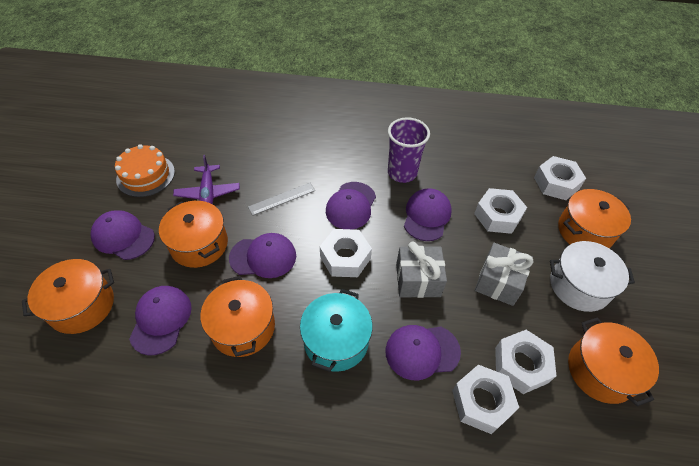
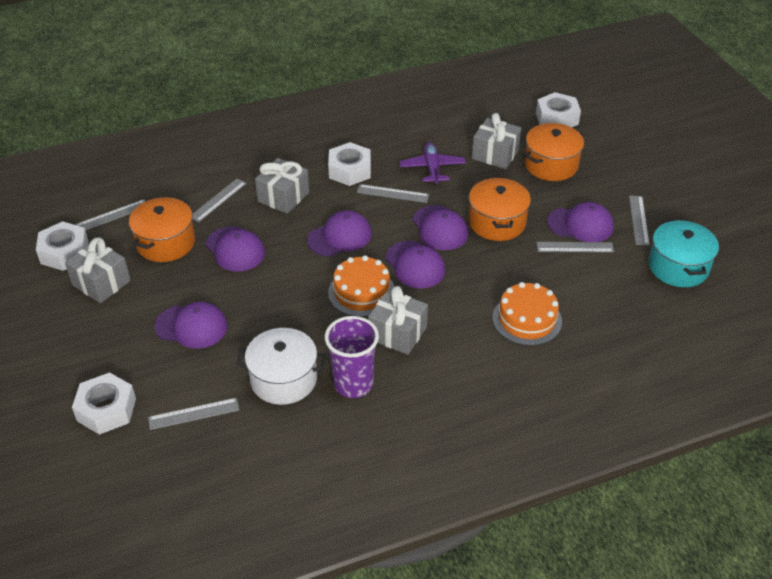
grey gift: [396,242,447,298] [475,243,533,306] = 2 -> [65,238,131,303] [255,158,309,214] [368,286,428,355] [472,113,522,169] = 4
grey ruler: [248,183,315,216] = 1 -> [75,199,146,231] [148,398,239,430] [192,179,247,222] [357,184,429,203] [536,242,614,252] [629,195,650,245] = 6
orange cake: [115,144,175,197] = 1 -> [328,255,395,317] [493,282,562,346] = 2
orange pot: [22,259,114,334] [159,201,228,268] [200,276,275,357] [558,189,631,248] [568,317,659,407] = 5 -> [129,197,195,262] [469,178,531,241] [525,123,584,181] = 3
white nut: [320,229,372,277] [452,365,519,434] [474,188,527,234] [495,330,557,394] [534,156,586,200] = 5 -> [36,221,89,271] [72,372,136,435] [328,142,371,186] [536,92,581,127] = 4

